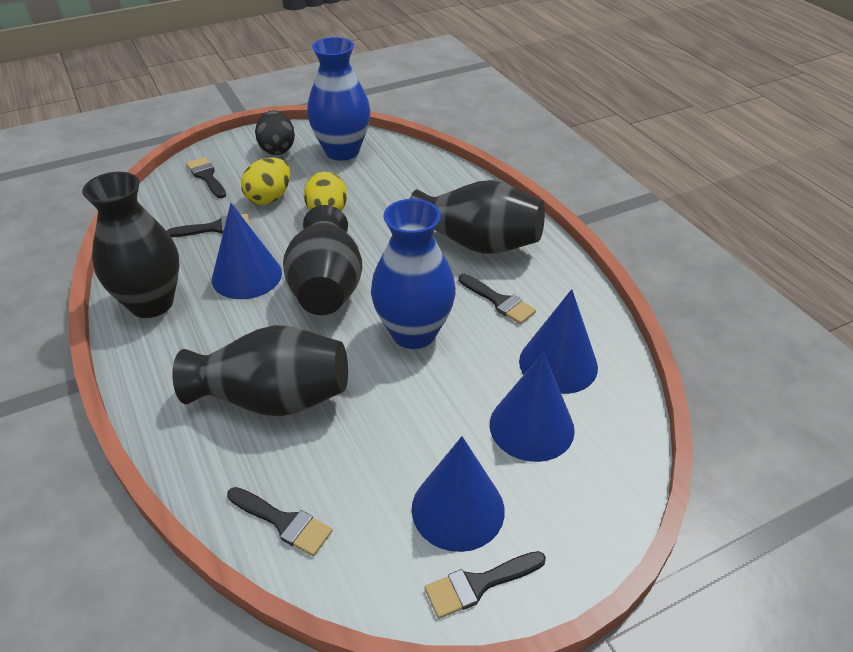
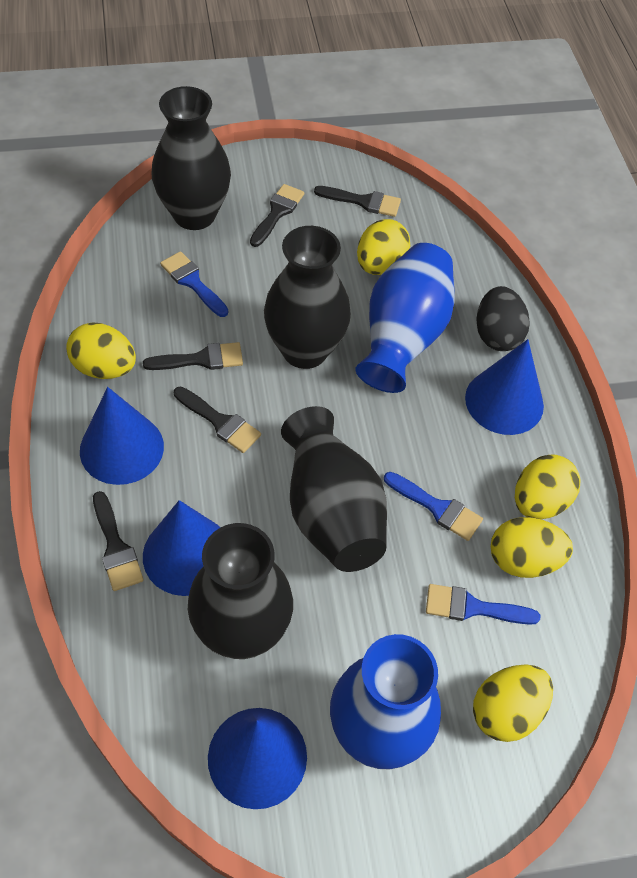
blue brush: none = 0 -> [160,251,228,317] [384,472,483,541] [426,584,540,625] = 3
yellow egg: [241,157,290,205] [304,172,347,211] = 2 -> [66,322,136,379] [357,219,410,275] [473,664,553,742] [491,517,573,578] [515,454,581,519] = 5

